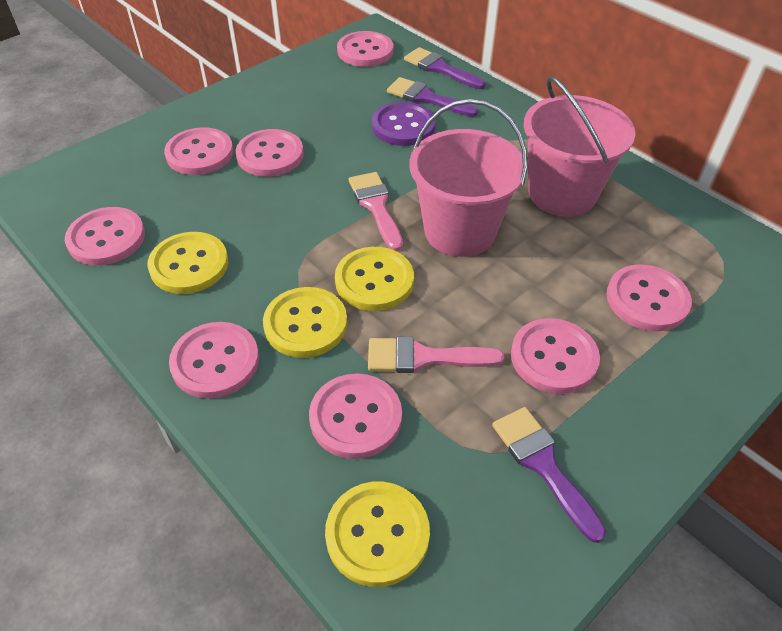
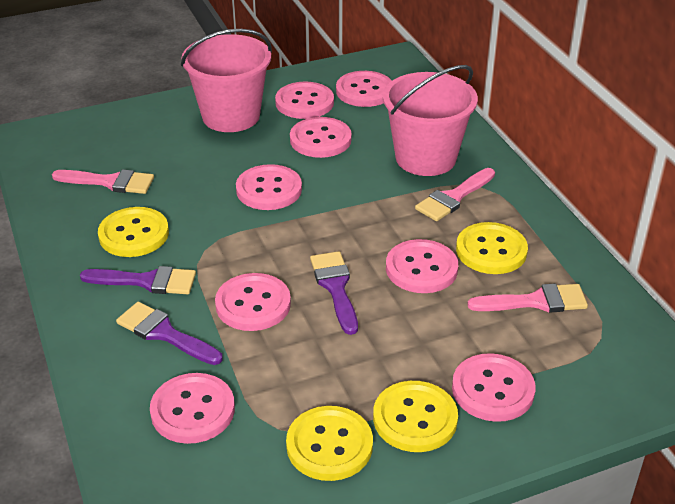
pink brush: [349,172,403,251] [368,337,504,373] = 2 -> [52,169,154,194] [415,168,495,221] [467,284,588,313] = 3
purple button: [372,102,436,146] = 1 -> none = 0

